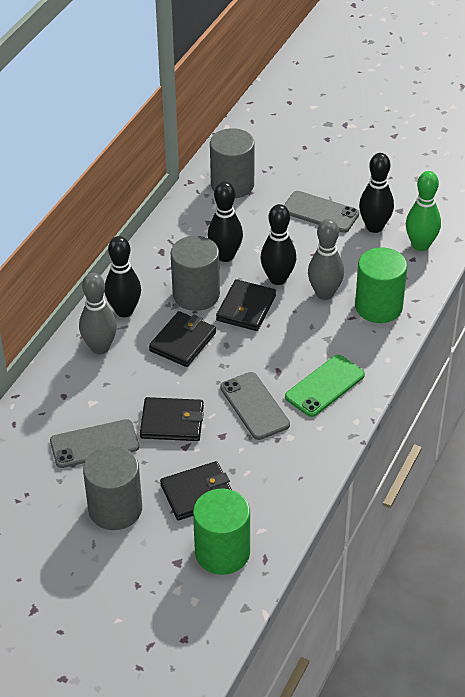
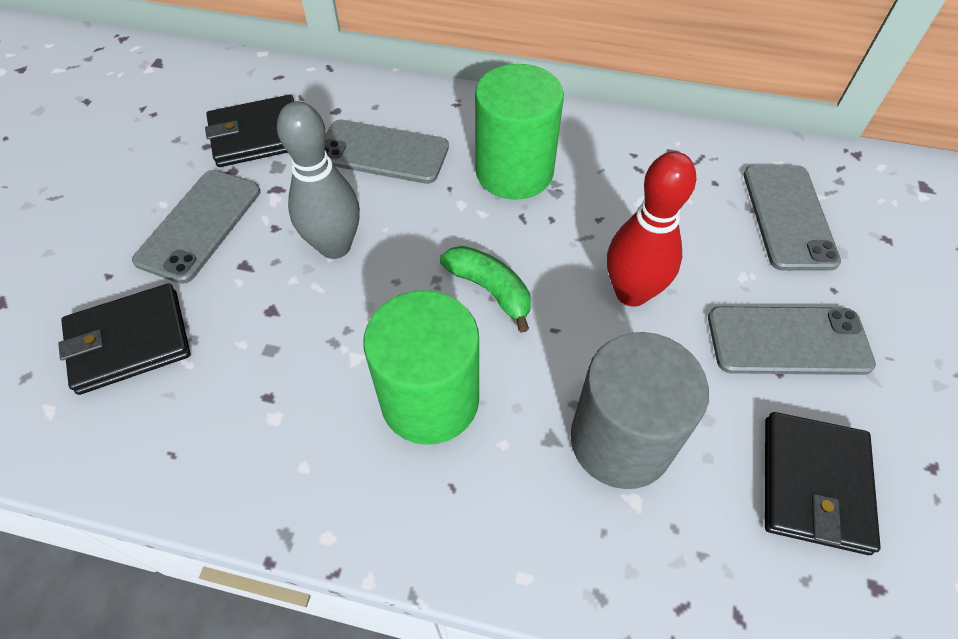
black bowling pin: [104,236,141,317] [208,182,243,262] [260,204,296,285] [359,153,394,233] = 4 -> none = 0
black wallet: [140,397,204,441] [149,311,216,367] [160,461,232,520] [216,279,276,331] = 4 -> [58,283,190,395] [205,95,294,167] [765,412,881,555] = 3
green banana: none = 0 -> [440,246,531,333] = 1
green bowling pin: [406,171,441,251] = 1 -> none = 0
green phone: [285,355,365,417] = 1 -> none = 0
grey bowling pin: [79,273,117,354] [308,219,344,300] = 2 -> [277,101,360,259] = 1
grey cylinder: [83,446,142,530] [171,236,220,311] [210,128,254,198] = 3 -> [571,332,709,489] = 1
grey phone: [50,419,139,468] [220,372,290,440] [284,191,359,233] = 3 -> [132,170,260,284] [325,120,449,184] [708,306,876,375] [743,165,841,271] = 4
red bowling pin: none = 0 -> [607,152,696,307] = 1

